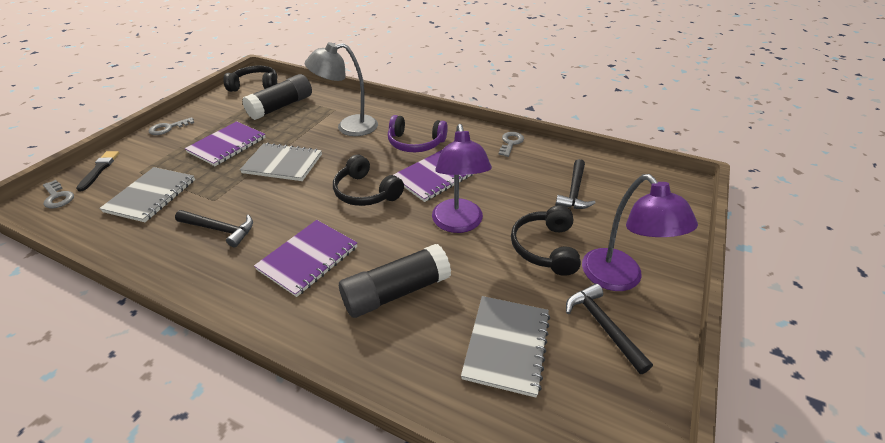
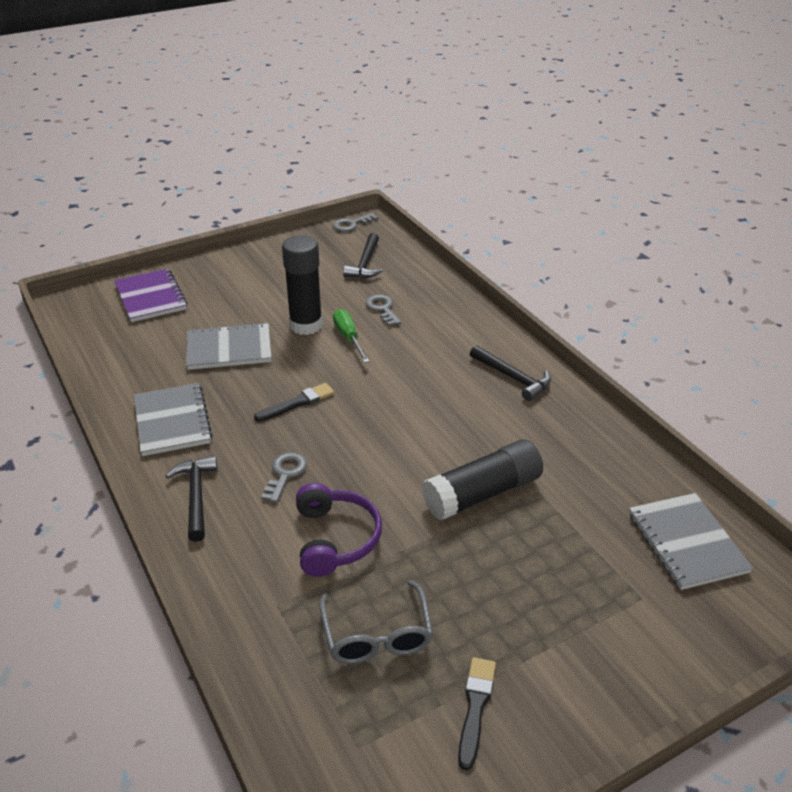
black brush: [76,151,119,191] = 1 -> [254,383,334,422] [458,657,496,770] = 2
black headphones: [223,66,277,92] [333,155,404,206] [511,205,581,276] = 3 -> none = 0
green screwdriver: none = 0 -> [333,309,370,363] = 1
grey glasses: none = 0 -> [319,580,433,664] = 1
grey lamp: [305,42,378,136] = 1 -> none = 0
purple lamp: [432,124,492,233] [582,174,698,291] = 2 -> none = 0
purple notebook: [185,121,266,166] [254,220,357,297] [393,150,473,202] = 3 -> [114,269,187,322] = 1

